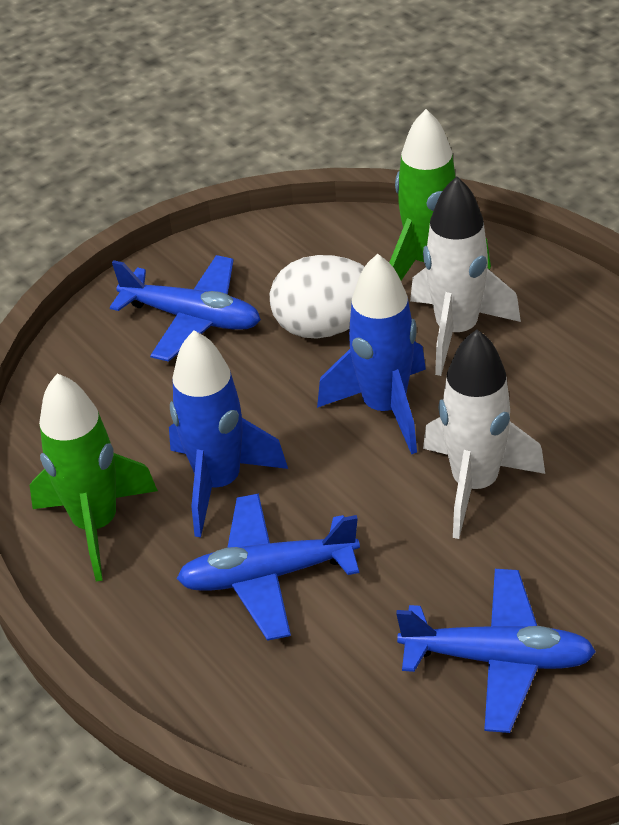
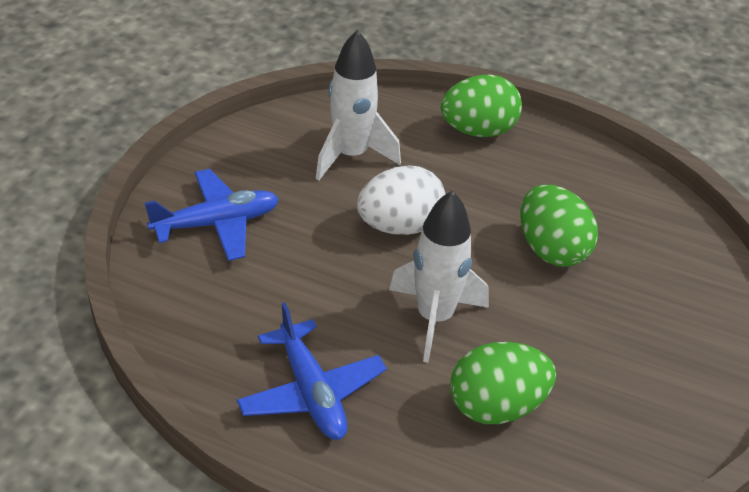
blue plane: [110,255,261,362] [177,493,360,641] [396,569,596,733] = 3 -> [145,169,279,261] [237,302,387,440] = 2
blue rocket: [169,331,288,537] [317,253,426,454] = 2 -> none = 0
green egg: none = 0 -> [441,75,522,137] [450,342,556,424] [521,185,598,267] = 3
green rocket: [30,373,158,581] [389,109,491,280] = 2 -> none = 0

